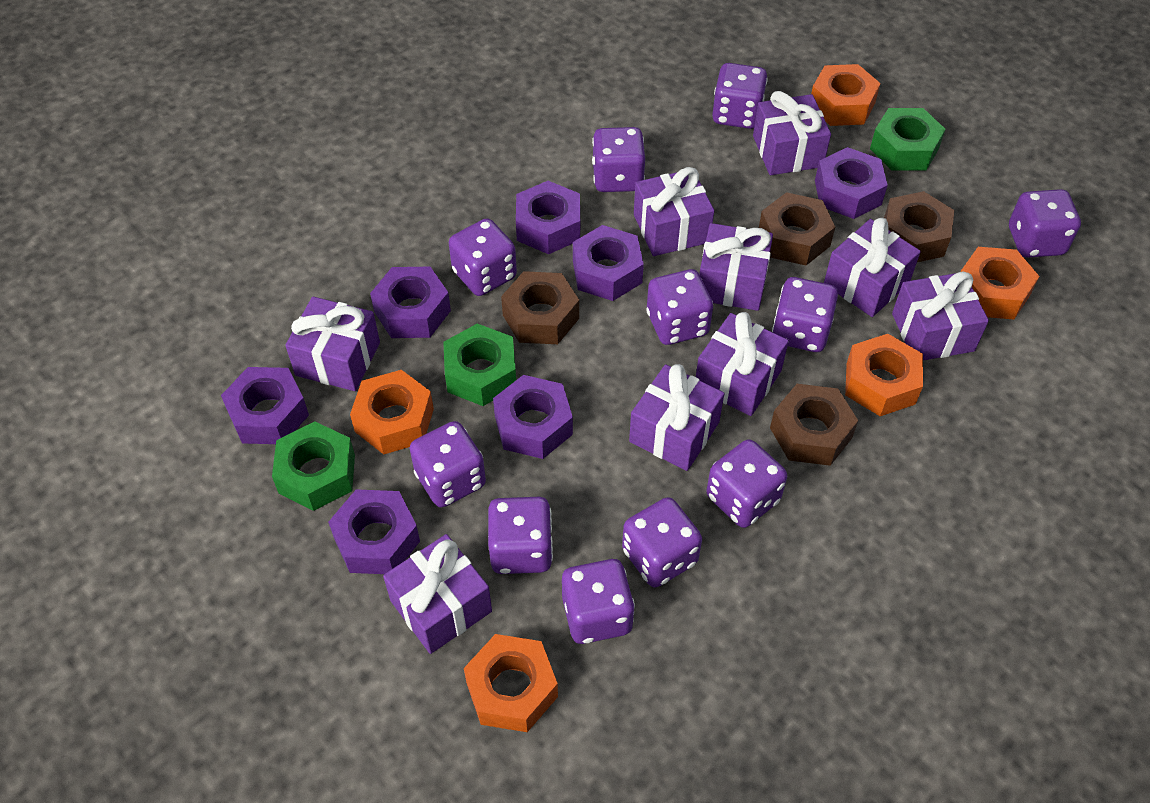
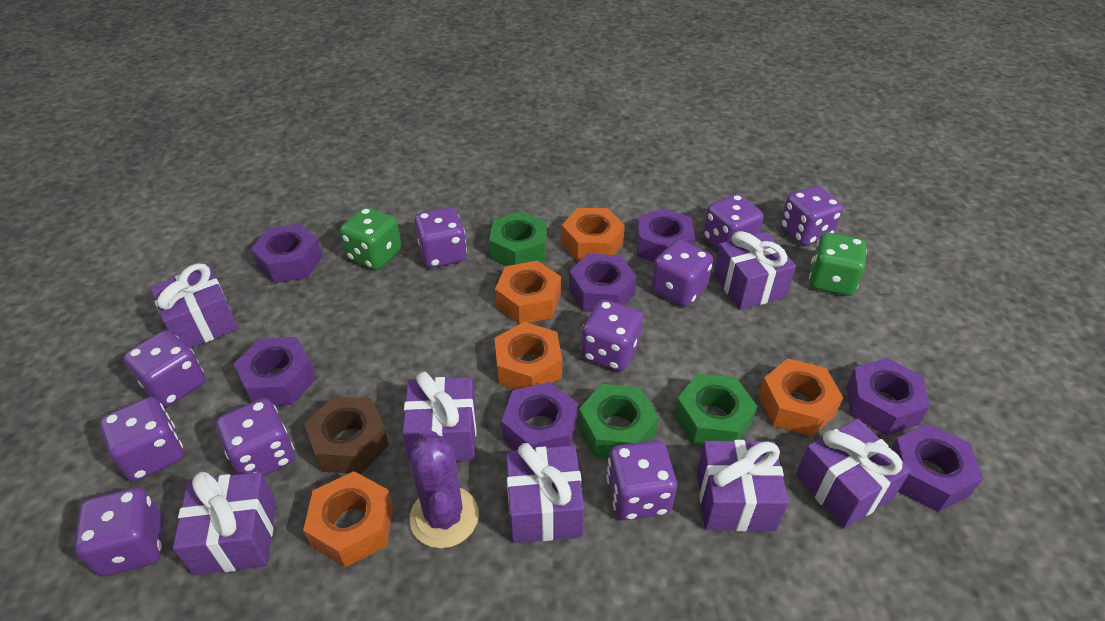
brown nut: [501,271,579,344] [759,192,835,265] [770,384,858,466] [884,191,954,262] = 4 -> [304,396,389,474] = 1
green dice: none = 0 -> [340,207,402,270] [809,233,867,296] = 2
purple cactus: none = 0 -> [409,430,479,548] = 1
purple dice: [409,421,486,508] [449,218,517,296] [488,497,553,574] [562,559,635,644] [592,127,645,192] [622,497,702,588] [646,269,713,345] [706,439,787,528] [712,63,768,129] [772,277,838,352] [1009,189,1081,258] = 11 -> [74,487,163,576] [100,397,183,481] [123,330,205,408] [216,398,295,476] [414,207,467,268] [581,300,643,371] [606,440,677,520] [651,240,713,307] [703,194,764,249] [781,186,843,246] = 10
purple gift: [285,297,380,391] [383,534,492,654] [629,364,724,471] [634,167,714,256] [696,312,789,416] [699,223,773,311] [753,91,831,175] [824,218,921,317] [892,271,989,360] = 9 -> [150,263,238,348] [173,472,276,575] [402,372,477,463] [506,443,584,543] [697,440,789,532] [713,231,796,310] [795,419,911,528] = 7

